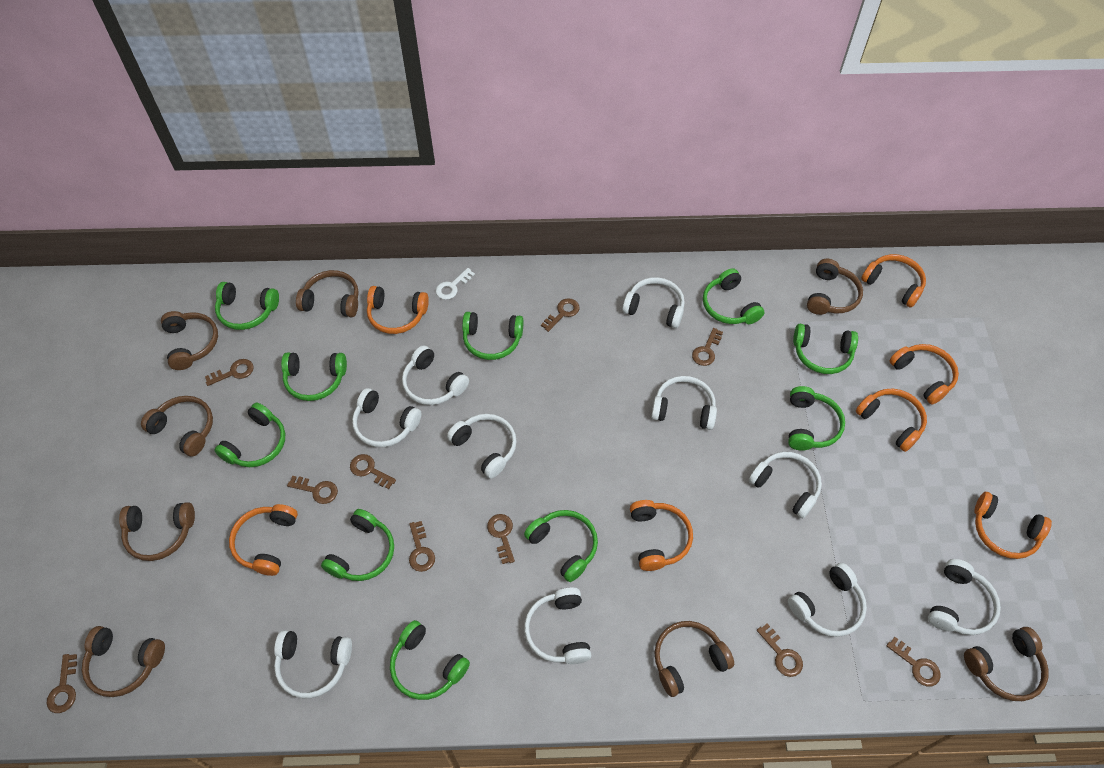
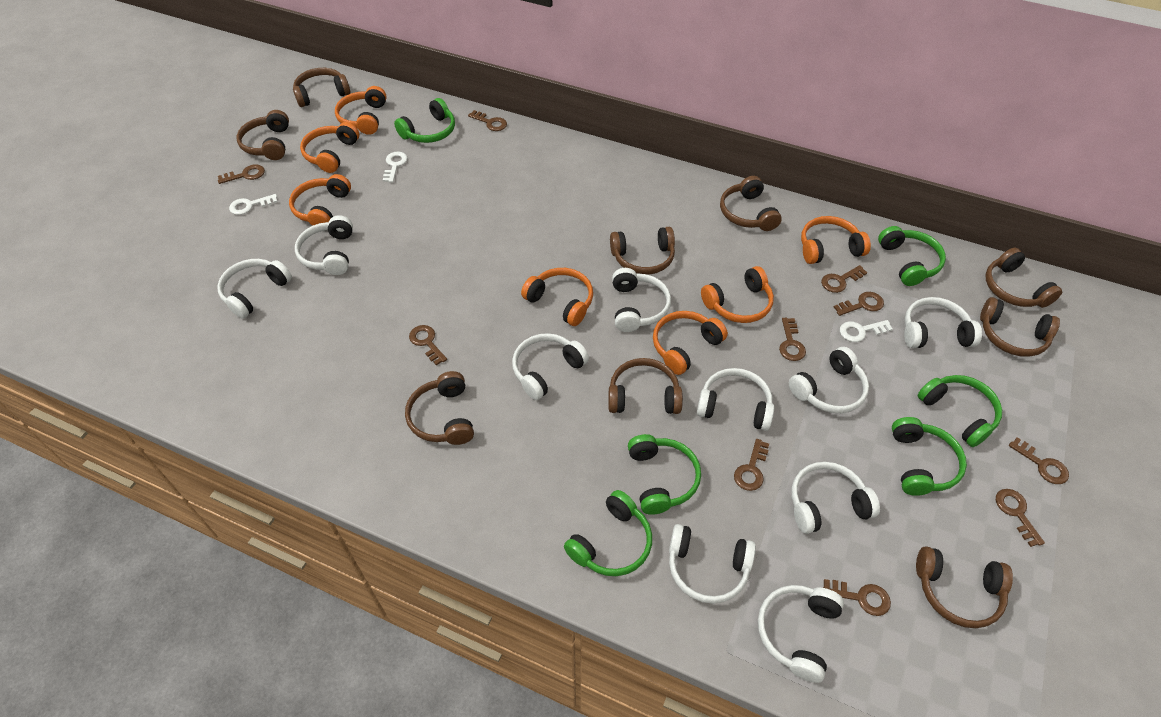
brown headphones: [82,626,165,697] [119,502,195,561] [141,396,213,456] [161,311,218,370] [296,270,359,317] [655,621,734,697] [807,259,863,315] [964,627,1049,701] = 8 -> [237,110,289,160] [293,68,350,107] [405,371,474,445] [608,358,683,414] [610,227,675,275] [720,176,782,231] [916,546,1013,628] [980,297,1060,357] [985,248,1062,308] = 9
green headphones: [214,403,285,467] [215,282,279,330] [281,352,347,401] [321,509,394,581] [390,620,470,700] [462,312,523,360] [524,510,598,582] [703,268,765,324] [788,386,845,451] [793,324,858,374] = 10 -> [394,98,455,143] [564,490,652,576] [628,434,701,515] [878,226,946,286] [892,417,967,496] [918,375,1002,447] = 6
white key: [436,268,475,300] = 1 -> [229,194,278,215] [383,152,407,183] [840,320,893,342] = 3

